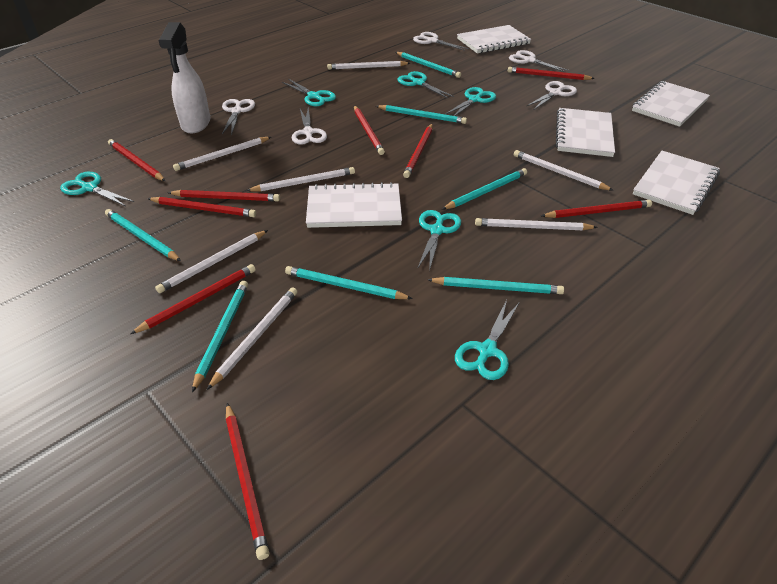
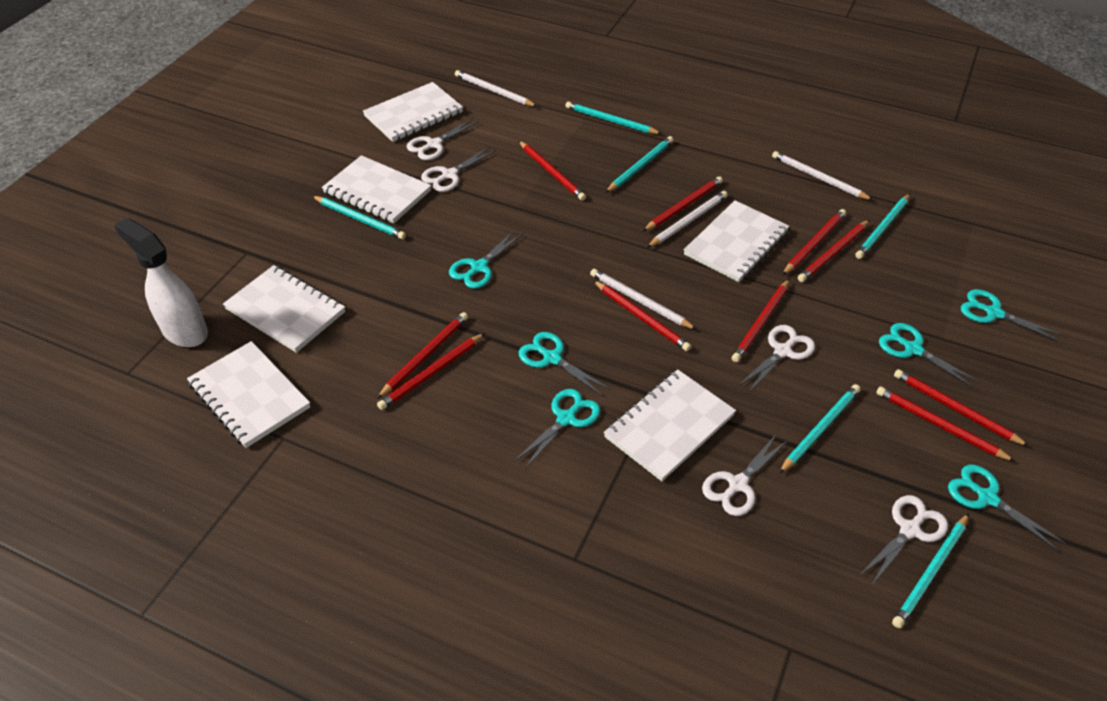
red pencil: [108,139,165,181] [130,264,256,334] [147,197,256,217] [168,190,280,201] [226,403,269,560] [354,106,385,155] [403,124,433,178] [508,67,595,80] [541,200,652,218] = 9 -> [377,312,468,399] [377,333,485,410] [519,141,586,201] [593,280,691,351] [643,176,723,231] [732,279,790,362] [783,209,846,275] [798,220,869,282] [876,387,1016,462] [894,369,1029,446] = 10
turquoise pencil: [105,209,181,261] [192,281,248,392] [285,266,413,299] [376,105,467,124] [396,52,461,78] [428,277,564,294] [442,168,527,210] = 7 -> [312,196,406,239] [565,102,662,134] [606,136,674,193] [779,384,861,474] [855,194,910,259] [892,513,969,628] = 6
white notebook: [306,182,402,228] [457,25,531,53] [556,108,615,157] [632,81,710,127] [633,151,720,215] = 5 -> [187,341,310,448] [223,265,345,353] [322,155,431,224] [363,82,463,142] [604,369,736,481] [684,200,789,282] = 6
white pencil: [155,230,268,293] [173,137,271,171] [207,287,298,390] [246,167,355,192] [327,61,410,70] [475,218,598,230] [514,150,614,191] = 7 -> [455,70,537,106] [590,269,697,330] [647,191,728,248] [772,151,873,200] = 4

